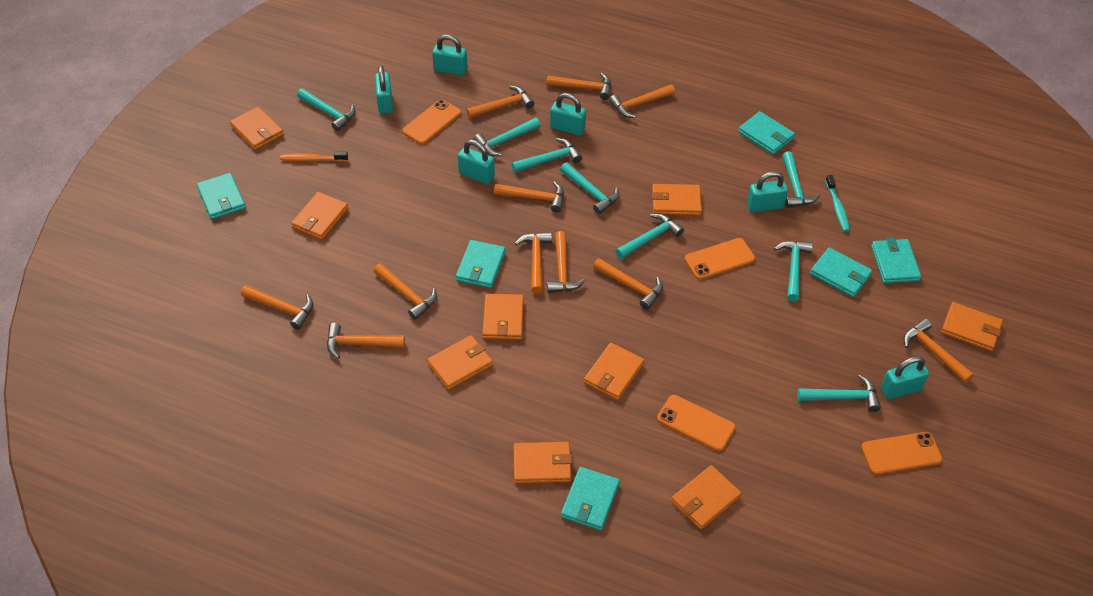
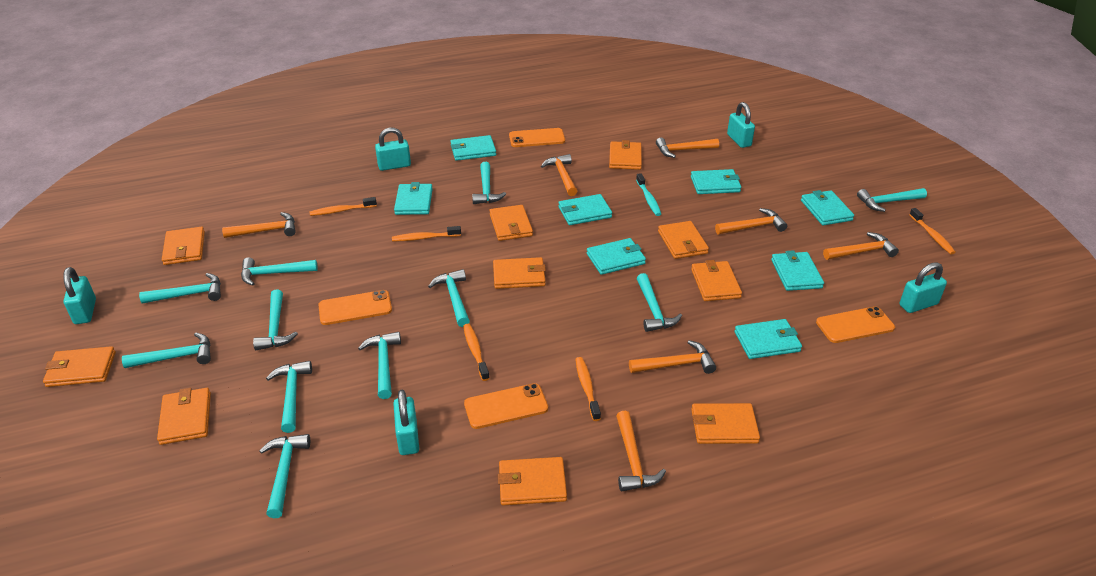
orange hammer: [241,285,313,330] [327,323,405,359] [374,263,437,320] [466,85,534,118] [494,181,564,212] [515,232,552,293] [546,73,611,100] [547,231,585,293] [593,258,663,310] [609,85,675,118] [903,318,974,383] = 11 -> [222,212,296,238] [541,154,577,196] [616,411,666,492] [629,340,716,374] [656,138,719,158] [715,208,787,234] [823,232,899,260] = 7
orange toothbrush: [280,151,348,162] = 1 -> [310,197,377,216] [392,226,461,242] [463,324,490,381] [575,357,601,421] [909,208,956,255] = 5
orange wallet: [230,107,284,150] [291,192,348,240] [427,335,493,390] [482,294,524,340] [513,442,572,483] [584,343,644,400] [652,184,702,216] [671,465,742,530] [941,302,1003,351] = 9 -> [43,346,116,387] [157,388,211,445] [162,227,205,265] [489,205,533,241] [493,257,546,289] [498,457,567,505] [609,140,642,170] [658,221,709,259] [691,260,742,301] [691,403,760,444] = 10
turquoise hammer: [297,88,355,131] [473,118,541,156] [512,138,582,173] [560,162,619,214] [615,213,684,259] [774,241,813,301] [782,151,820,208] [797,374,881,412] = 8 -> [122,332,211,368] [139,273,221,304] [241,257,318,286] [253,289,298,350] [259,434,310,518] [266,361,312,433] [358,332,401,399] [428,269,470,327] [472,162,506,204] [637,273,682,332] [857,188,927,212] = 11
turquoise padlock: [375,65,393,114] [432,35,468,75] [458,140,495,184] [550,93,586,136] [747,171,788,212] [881,356,929,399] = 6 -> [63,267,96,324] [375,128,411,171] [393,390,419,455] [727,102,755,148] [899,262,947,313] = 5
turquoise wallet: [197,173,246,219] [456,240,506,288] [561,467,620,531] [738,111,795,154] [810,247,872,297] [871,238,921,283] = 6 -> [394,182,433,215] [450,135,496,161] [558,194,612,225] [587,238,646,275] [691,169,741,194] [735,319,802,359] [771,250,824,291] [801,190,854,225] = 8

